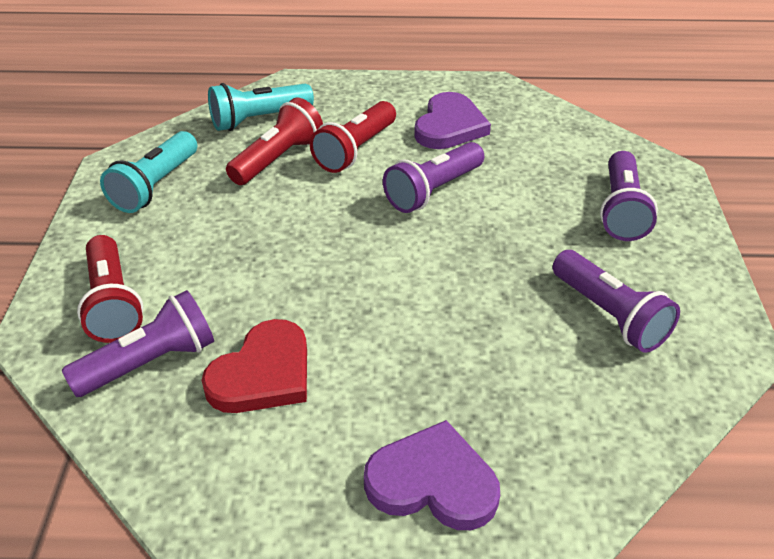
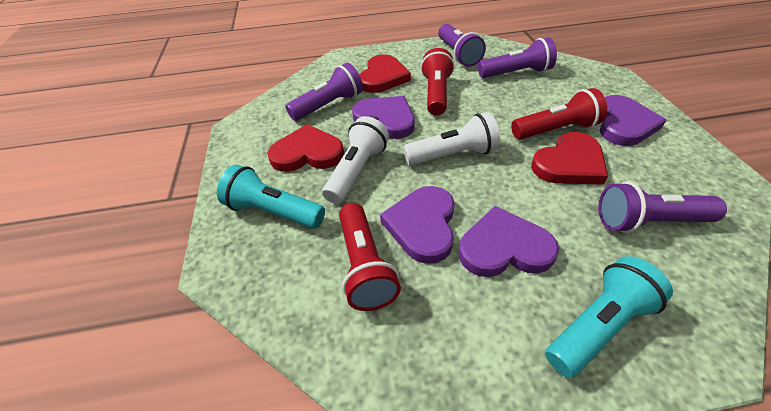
purple heart: [364,420,500,530] [414,92,491,149] = 2 -> [352,96,415,139] [380,186,455,264] [459,206,559,277] [600,95,666,146] = 4
red heart: [202,319,307,413] = 1 -> [268,124,344,172] [360,54,411,93] [531,132,608,184] = 3
white flashlight: none = 0 -> [322,116,389,204] [403,112,500,166] = 2

